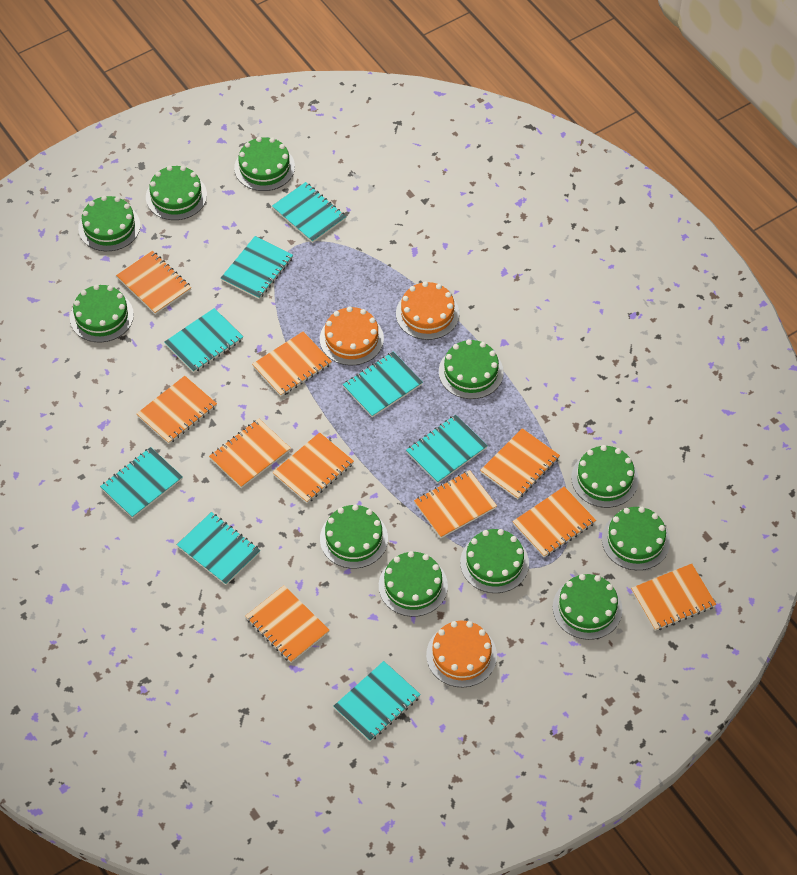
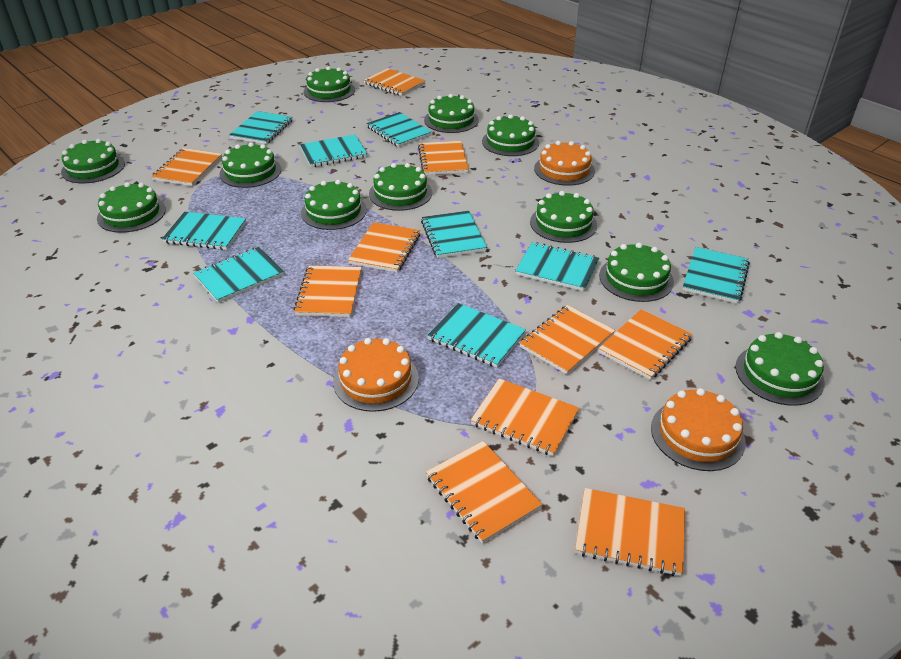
turquoise notebook: [100,447,183,518] [164,308,243,373] [177,512,260,585] [221,236,293,299] [272,182,346,243] [333,661,421,742] [343,352,423,418] [406,415,488,484] = 8 -> [162,212,246,250] [193,247,284,303] [229,111,292,145] [300,135,367,167] [366,112,432,147] [421,211,487,258] [428,303,526,368] [515,242,599,291] [682,247,750,304] = 9

